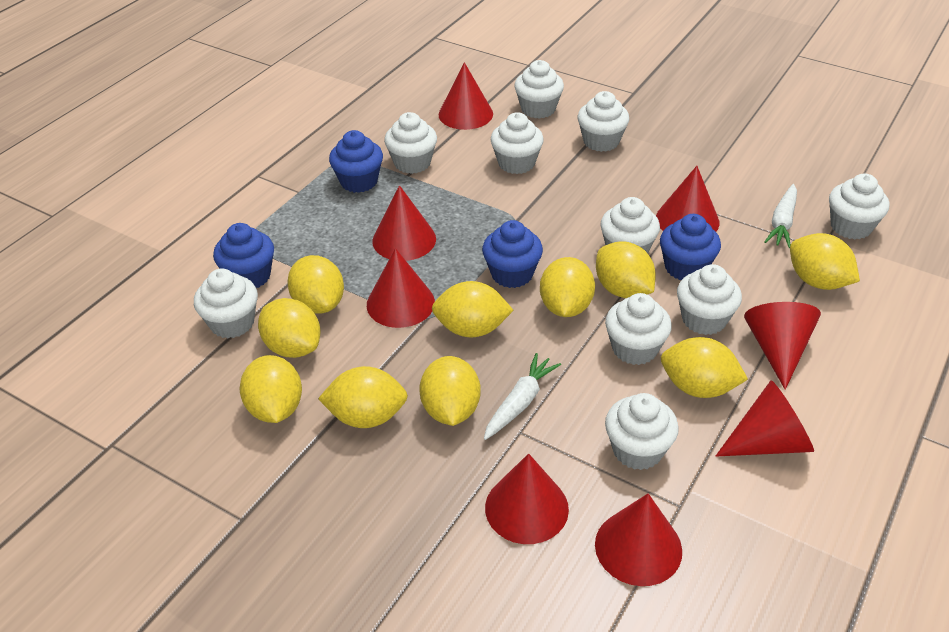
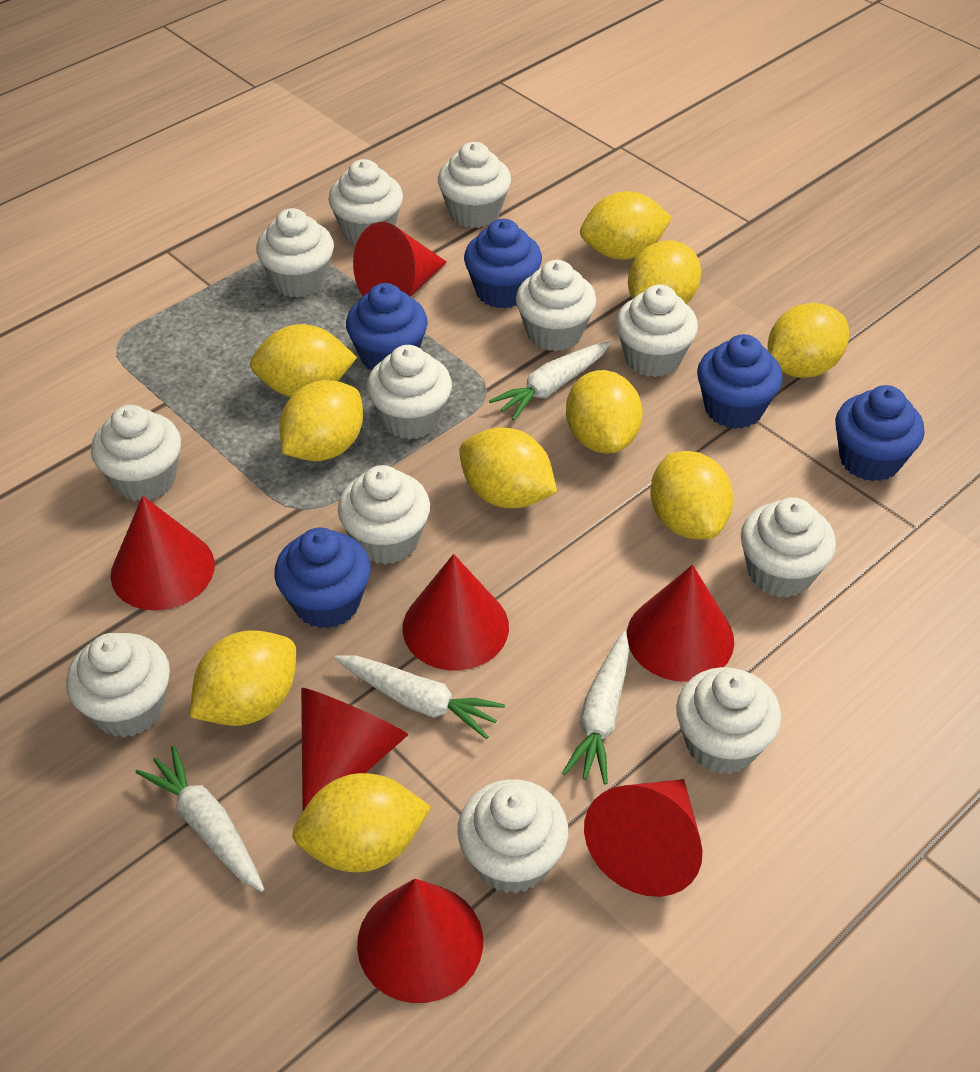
blue cupcake: [213,223,274,288] [329,130,383,193] [482,220,543,288] [660,214,721,280] = 4 -> [274,527,371,629] [346,283,428,371] [464,219,542,309] [697,334,783,429] [835,385,925,482] = 5
red cone: [367,248,435,328] [372,185,436,261] [438,62,493,130] [485,453,569,544] [595,493,682,586] [656,166,719,232] [716,380,814,457] [744,302,821,390] = 8 -> [111,496,215,610] [301,688,408,811] [353,222,447,297] [357,879,483,1003] [403,554,509,671] [584,779,702,897] [627,565,734,682] = 7
white carrot: [484,353,561,440] [764,184,797,248] = 2 -> [135,746,264,892] [335,655,505,739] [489,341,610,421] [562,631,629,784] = 4
white cupcake: [194,269,258,338] [384,112,437,174] [491,112,544,174] [514,60,564,119] [577,91,629,152] [600,197,660,253] [605,293,672,365] [605,393,679,470] [677,264,742,335] [829,174,889,239] = 10 -> [66,633,170,738] [91,405,181,501] [256,208,334,298] [328,159,403,245] [338,465,430,564] [367,345,452,439] [438,142,511,228] [457,779,568,893] [516,260,596,351] [616,285,698,377] [676,667,781,774] [741,498,836,598] = 12

